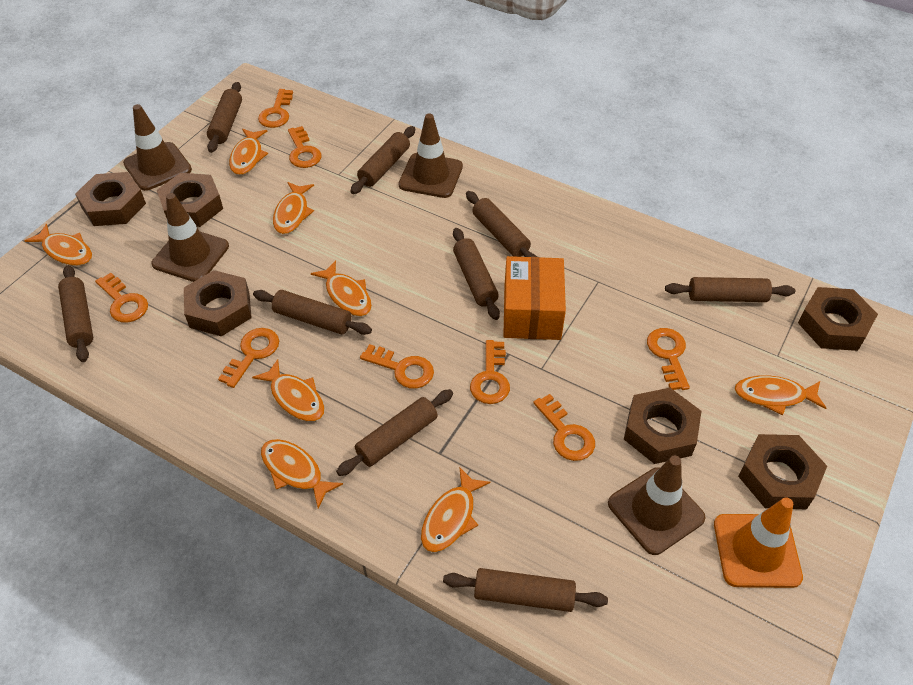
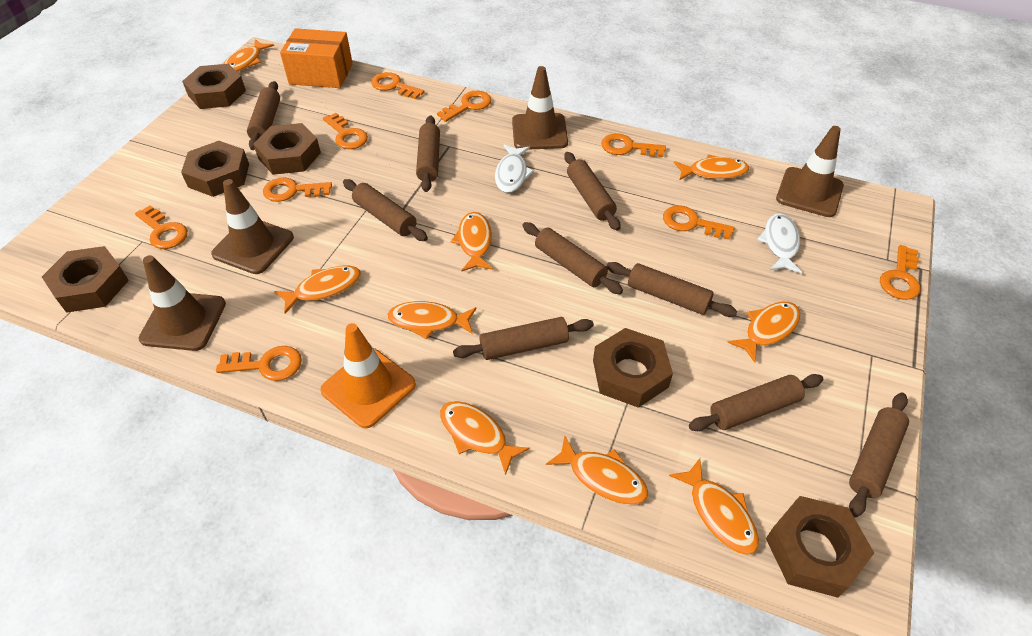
orange fish: [24,224,92,266] [229,129,268,175] [252,359,325,421] [261,439,343,508] [273,182,314,234] [311,260,372,316] [421,467,491,552] [735,375,826,415] = 8 -> [223,39,274,72] [274,266,361,314] [387,301,477,339] [440,401,530,476] [451,212,493,272] [546,435,648,505] [669,458,759,555] [674,154,749,180] [727,301,801,363] = 9
orange key: [95,273,148,323] [218,328,279,388] [258,89,293,128] [288,126,321,168] [360,344,434,389] [470,340,510,404] [533,394,595,461] [647,328,690,390] = 8 -> [135,205,188,249] [216,346,302,381] [263,177,332,202] [323,113,368,149] [371,72,425,99] [437,91,492,122] [601,133,666,157] [663,205,734,240] [880,245,921,300] = 9
white fish: none = 0 -> [495,144,534,193] [757,213,802,274] = 2

